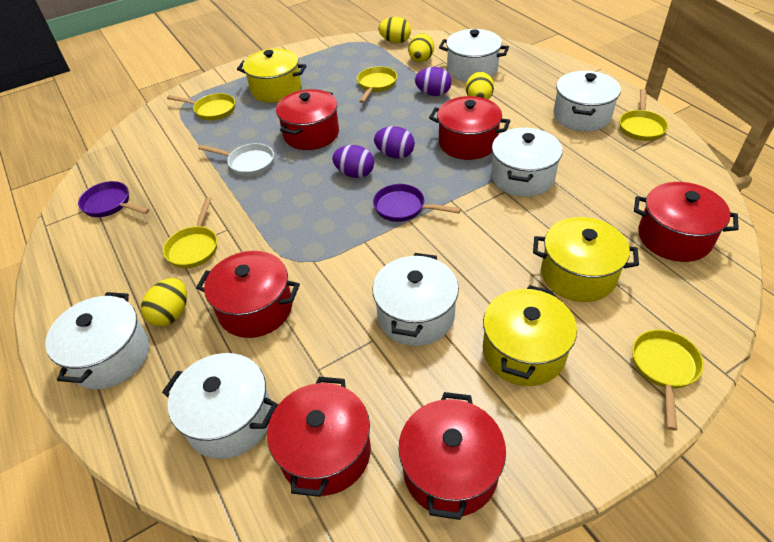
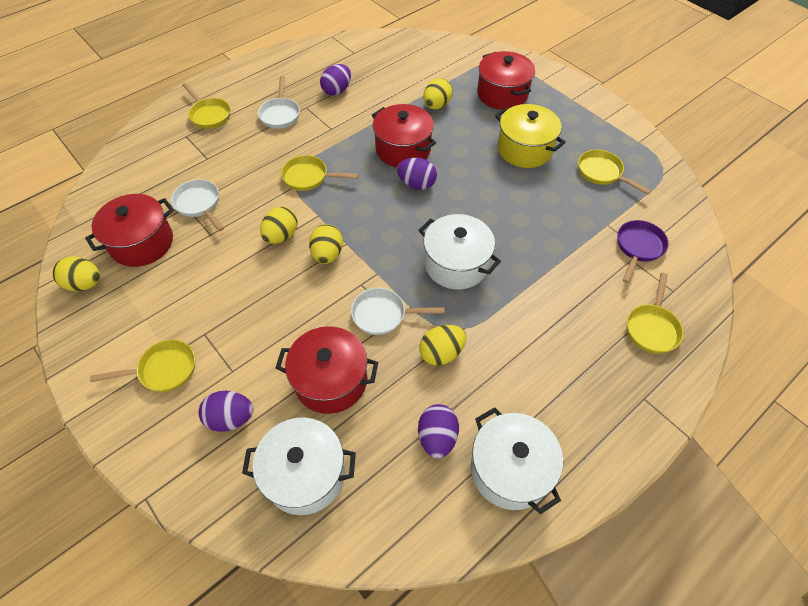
purple egg: [332,145,374,178] [374,126,415,159] [415,67,452,96] = 3 -> [199,391,254,432] [320,64,351,96] [397,158,437,190] [418,404,459,459] = 4
purple pan: [78,181,149,217] [373,184,461,222] = 2 -> [617,220,668,283] = 1
red pot: [196,251,300,338] [267,377,371,497] [276,89,339,150] [398,392,506,520] [429,96,510,160] [634,182,739,262] = 6 -> [85,194,174,267] [276,326,378,414] [372,104,436,167] [477,51,535,110] = 4
white pan: [198,143,274,176] = 1 -> [171,179,224,231] [258,76,300,129] [351,288,445,335] = 3
white pot: [45,292,149,389] [162,353,278,459] [373,253,459,346] [439,29,509,82] [491,127,563,197] [553,71,621,131] = 6 -> [242,417,356,515] [418,214,501,289] [471,407,563,514] = 3
yellow egg: [141,278,187,327] [379,17,411,43] [408,33,434,62] [466,72,494,100] = 4 -> [52,256,100,291] [260,206,298,244] [309,224,343,264] [419,325,466,366] [423,78,453,109] = 5
yellow pot: [237,49,307,103] [483,285,577,386] [533,217,639,302] = 3 -> [495,104,566,168] = 1

